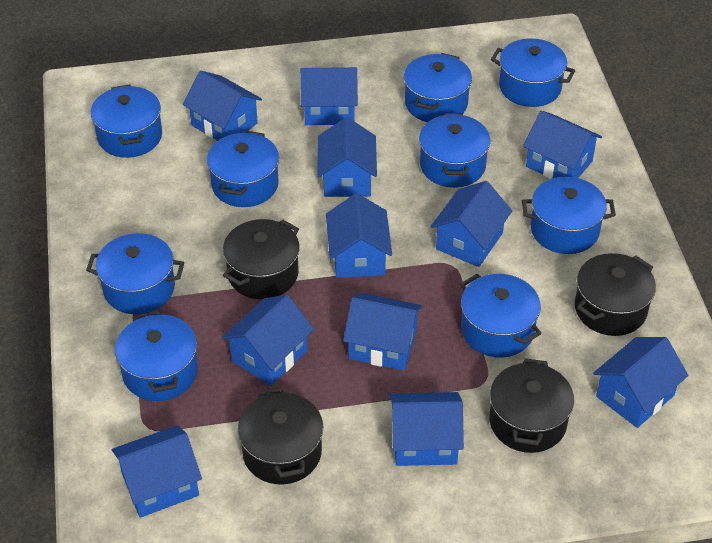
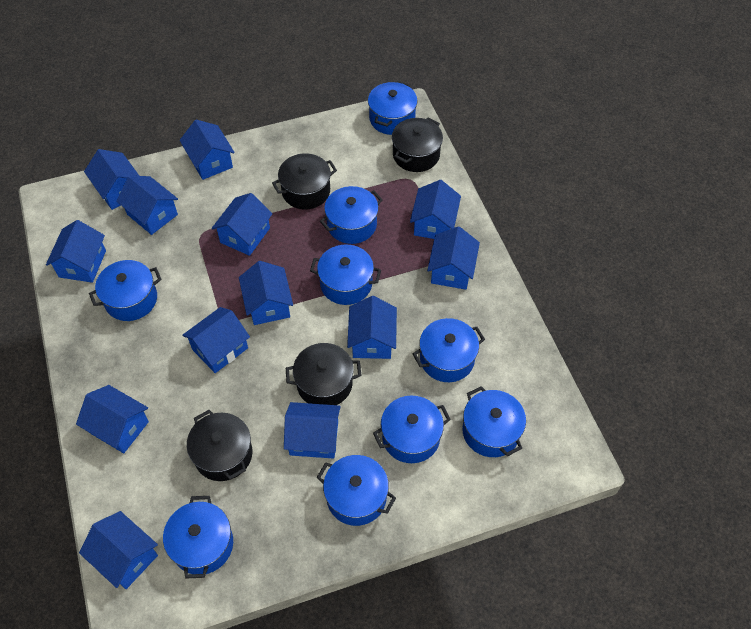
blue house: [112,425,202,518] [183,71,262,141] [222,295,314,386] [300,67,358,125] [317,117,377,197] [326,193,392,278] [343,293,423,371] [390,392,464,466] [430,181,512,267] [523,111,602,179] [593,337,688,428] = 11 -> [46,220,106,283] [76,385,149,453] [79,511,158,589] [84,149,139,210] [116,176,178,235] [180,120,235,180] [182,307,250,373] [211,193,273,256] [239,261,293,325] [284,402,341,459] [347,296,397,359] [410,180,461,239] [427,226,480,290] = 13

